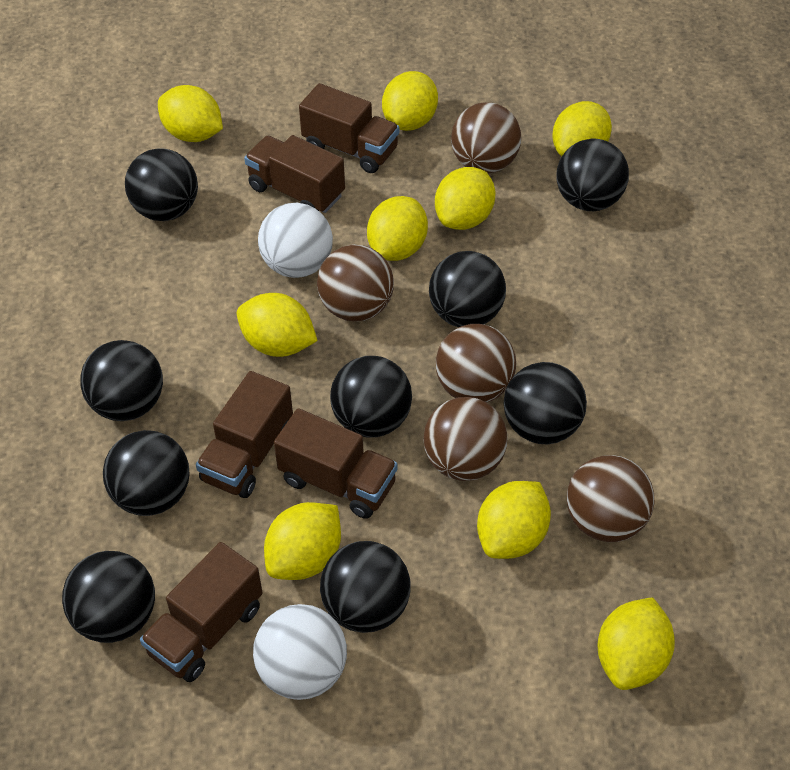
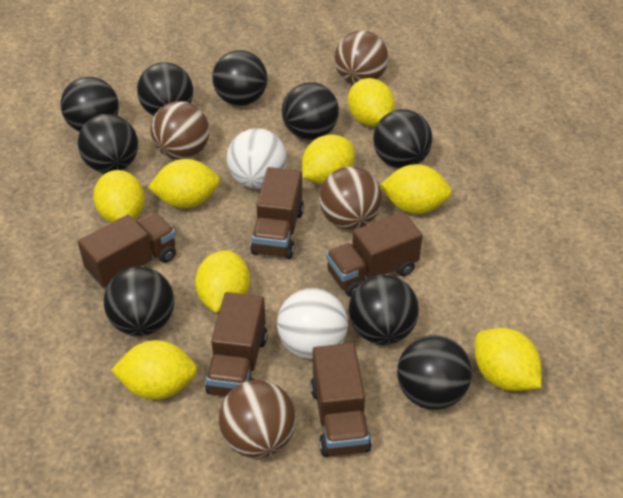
brown ball: [317,245,394,322] [423,397,508,481] [436,324,516,403] [451,102,521,174] [567,455,654,542] = 5 -> [150,101,209,160] [219,380,296,458] [319,166,382,229] [335,30,388,84] = 4
yellow lemon: [158,85,223,142] [237,293,318,357] [264,502,341,580] [367,196,428,261] [382,71,438,131] [435,167,496,230] [477,481,551,559] [552,101,612,156] [598,597,675,690] = 9 -> [93,170,145,223] [111,340,197,400] [148,159,220,208] [195,250,250,313] [302,135,355,185] [348,78,395,127] [380,164,452,214] [475,328,542,391] = 8

